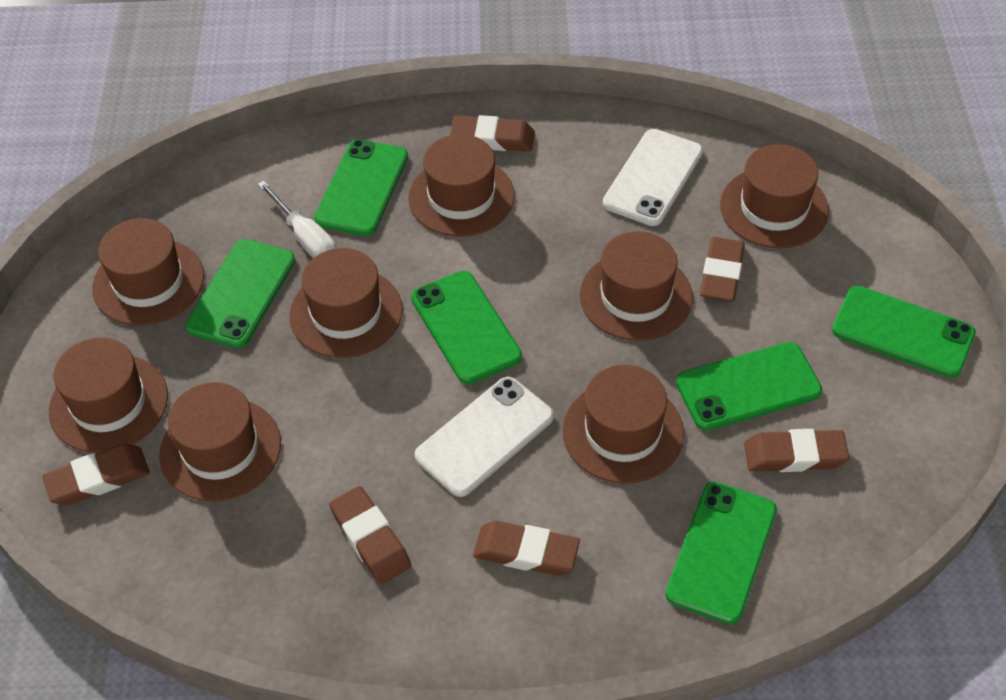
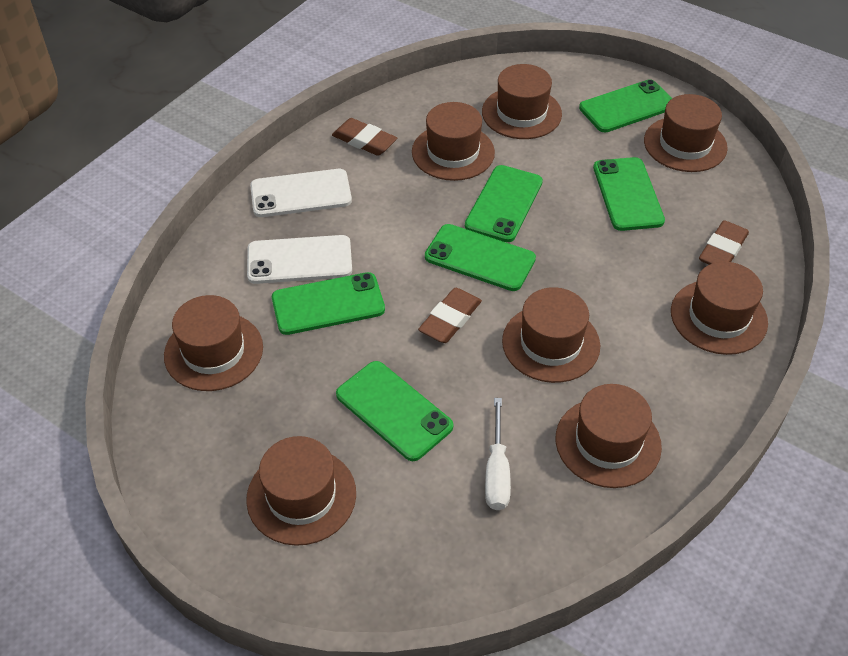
brown eraser: [42,444,150,505] [329,486,411,584] [450,115,535,152] [473,521,580,575] [700,237,745,302] [744,429,849,472] = 6 -> [332,118,397,156] [418,288,482,343] [699,220,749,265] = 3

